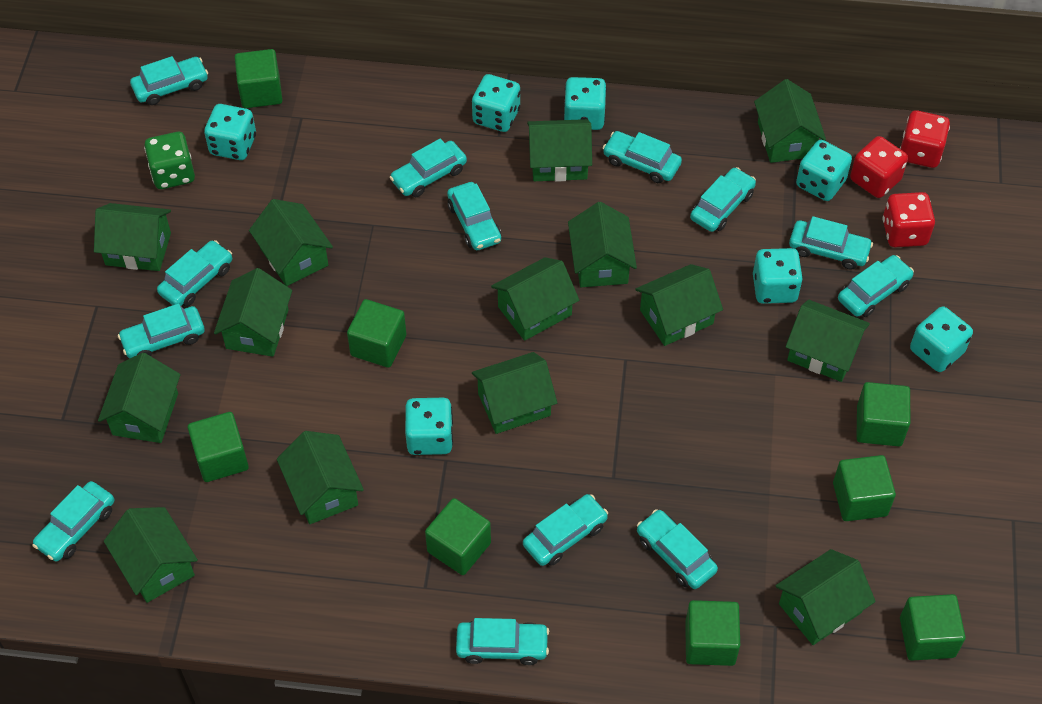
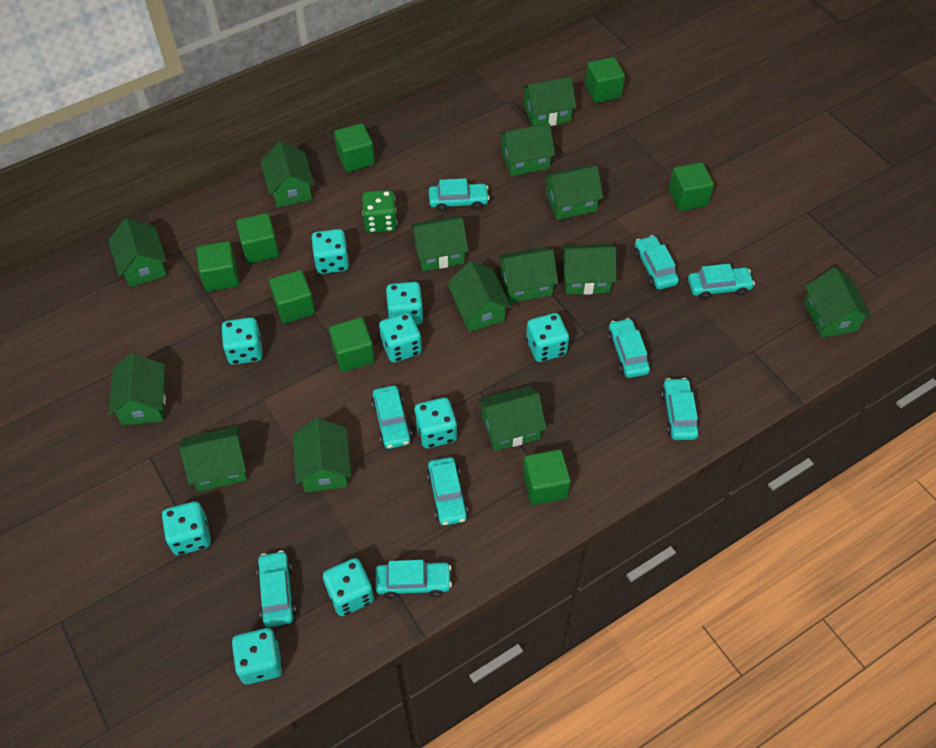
red dice: [850,136,908,198] [882,192,935,247] [900,110,950,168] = 3 -> none = 0
turquoise car: [32,481,114,562] [118,304,205,358] [130,56,208,105] [157,240,232,307] [389,139,467,197] [447,182,501,250] [456,618,549,665] [523,494,608,566] [603,131,682,183] [637,509,718,589] [690,167,756,232] [789,216,873,270] [838,255,914,317] = 13 -> [257,550,296,627] [372,385,412,449] [375,560,452,599] [427,457,468,526] [429,178,489,212] [608,318,650,378] [634,235,679,290] [661,378,699,440] [688,264,755,300] = 9
turquoise dice: [204,104,256,160] [405,398,453,455] [472,74,520,132] [563,77,607,130] [753,248,803,304] [796,140,852,201] [910,306,973,372] = 7 -> [162,501,211,555] [221,317,263,365] [232,628,283,684] [311,229,349,274] [323,558,374,616] [379,312,422,363] [386,282,424,325] [414,398,457,448] [526,313,569,362] = 9

